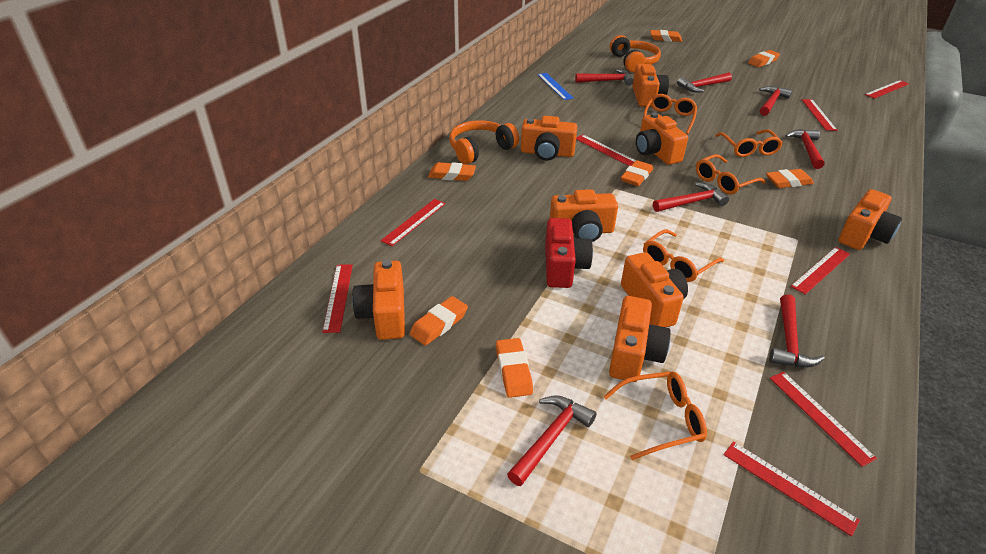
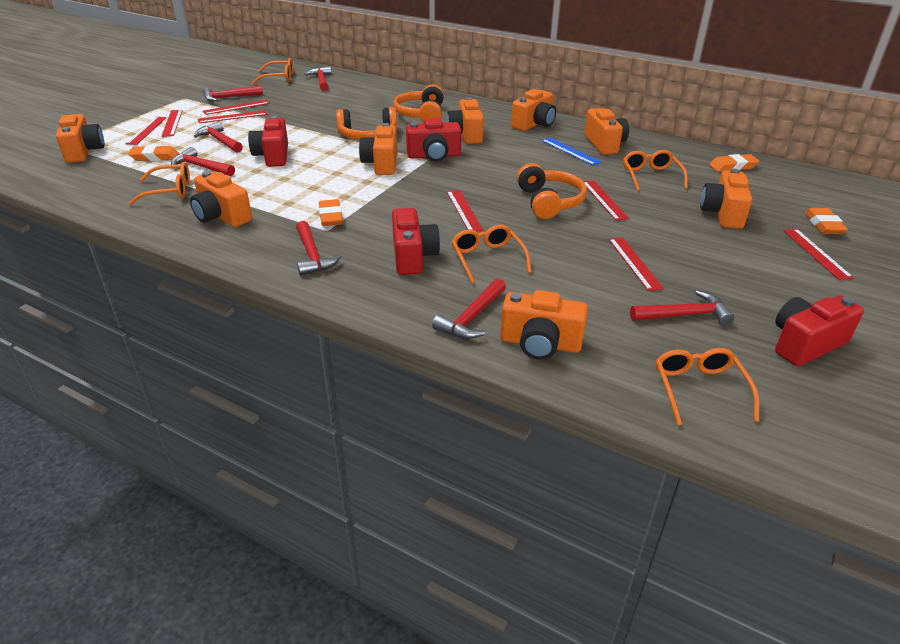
orange eraser: [410,296,468,346] [428,162,476,181] [496,338,533,398] [621,160,653,186] [650,30,682,42] [748,50,780,67] [766,169,814,188] = 7 -> [128,145,179,161] [319,199,343,226] [709,154,759,172] [805,208,848,234] = 4
orange headphones: [449,120,519,164] [610,35,661,72] = 2 -> [336,107,397,140] [393,84,444,122] [517,163,587,219] = 3
red camera: [545,218,593,288] = 1 -> [248,116,288,167] [392,208,440,275] [406,118,461,162] [775,296,864,366] = 4

